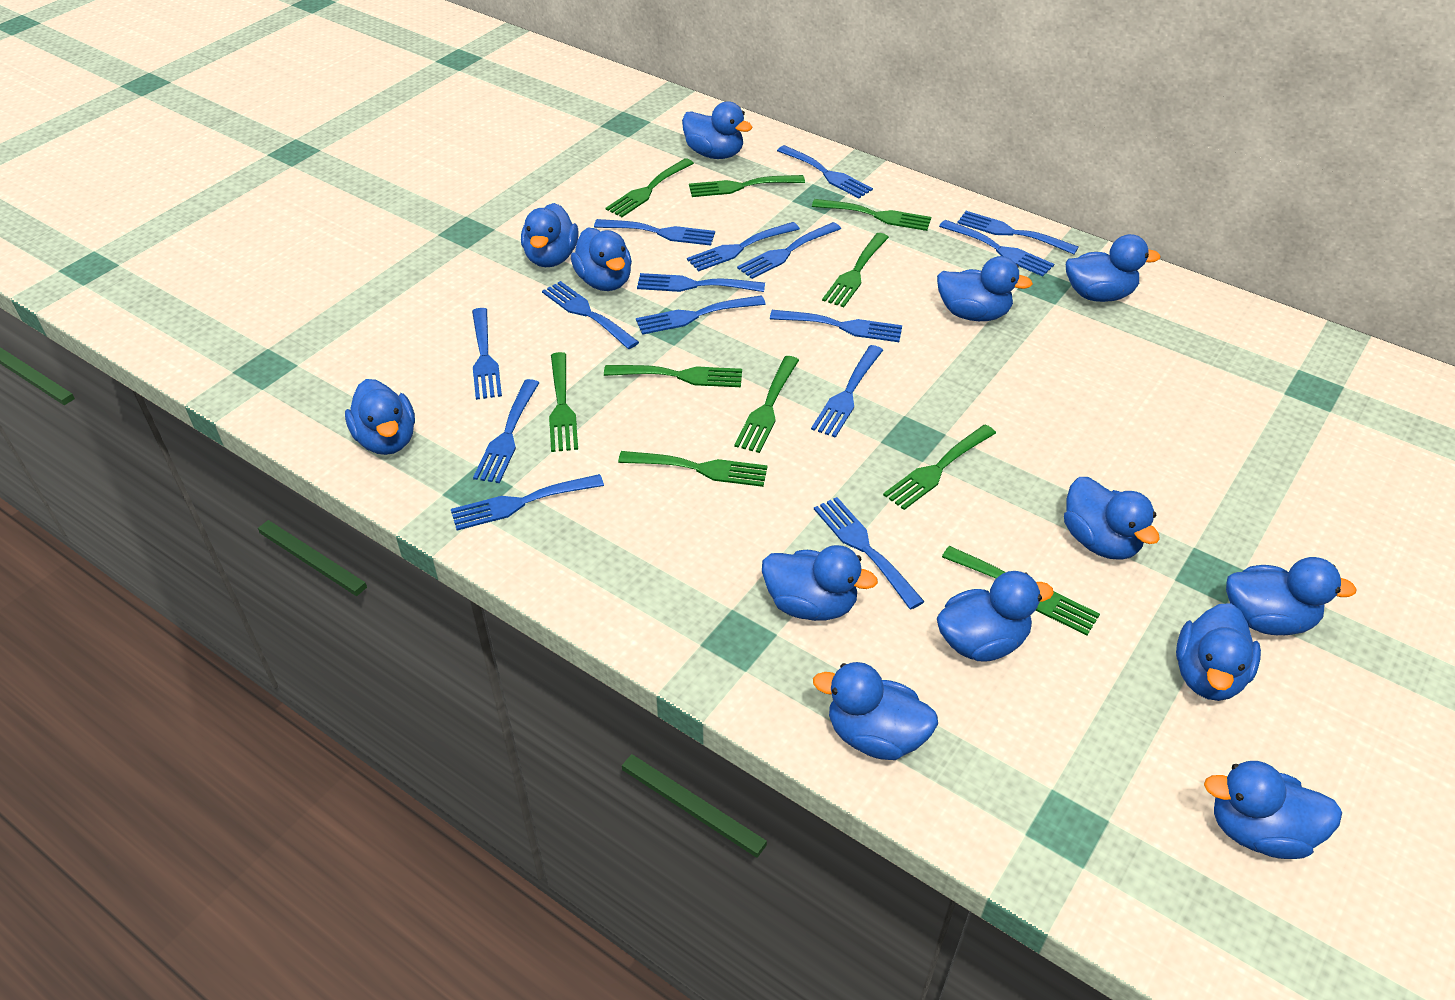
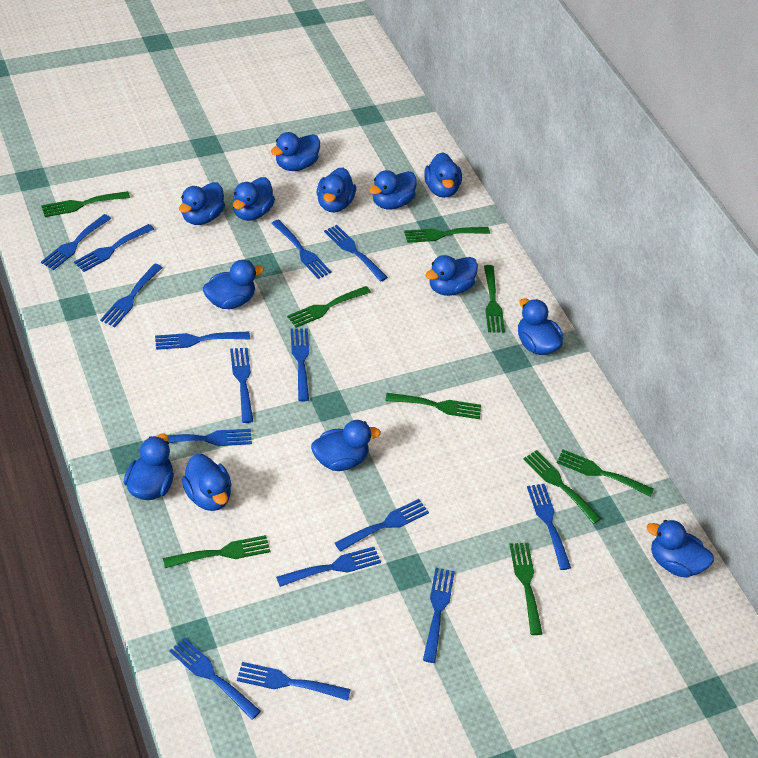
green fork: [549,352,578,452] [604,365,742,387] [606,158,694,217] [618,451,768,487] [689,175,805,197] [734,356,799,453] [812,199,931,231] [822,233,889,307] [883,425,996,510] [942,546,1100,635] = 10 -> [41,191,130,217] [163,535,270,568] [287,286,371,328] [386,393,481,419] [404,227,490,243] [484,265,505,333] [509,543,542,635] [523,450,601,524] [557,449,654,497] = 9

